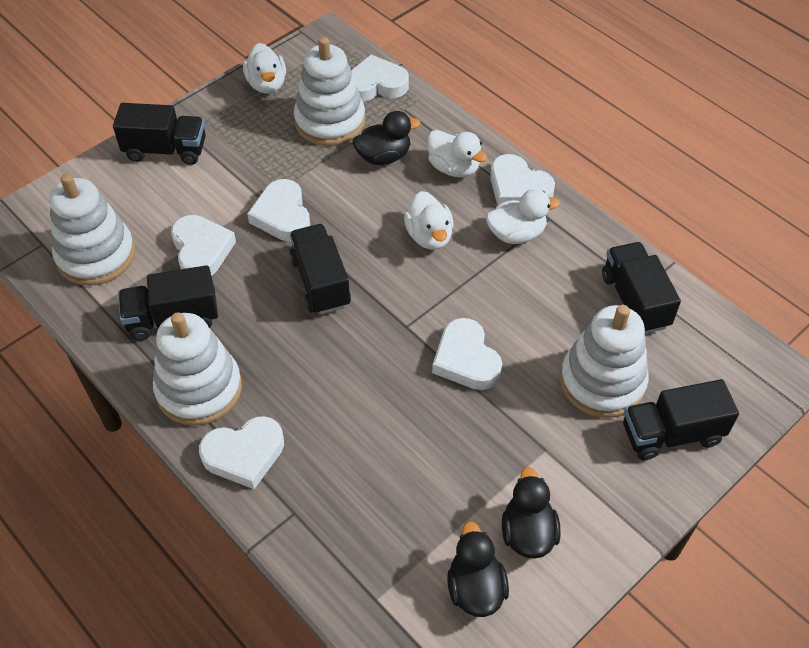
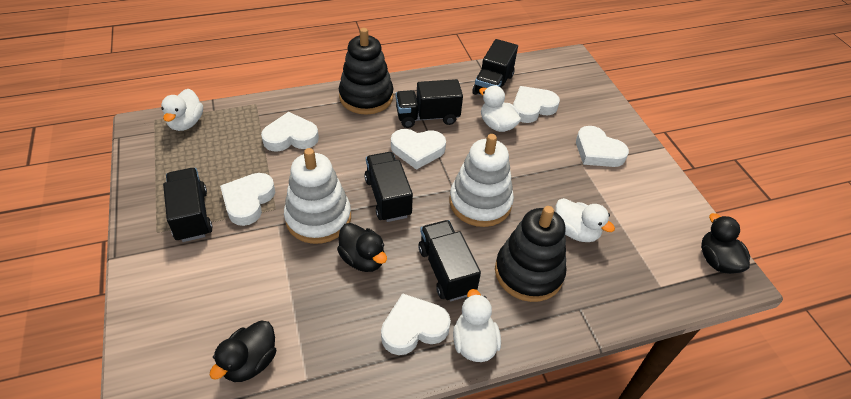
black stacking toy: none = 0 -> [339,28,393,115] [495,206,567,302] = 2
white stacking toy: [49,174,135,286] [153,312,242,426] [294,37,365,146] [560,305,649,418] = 4 -> [284,148,351,244] [449,134,514,227] = 2

